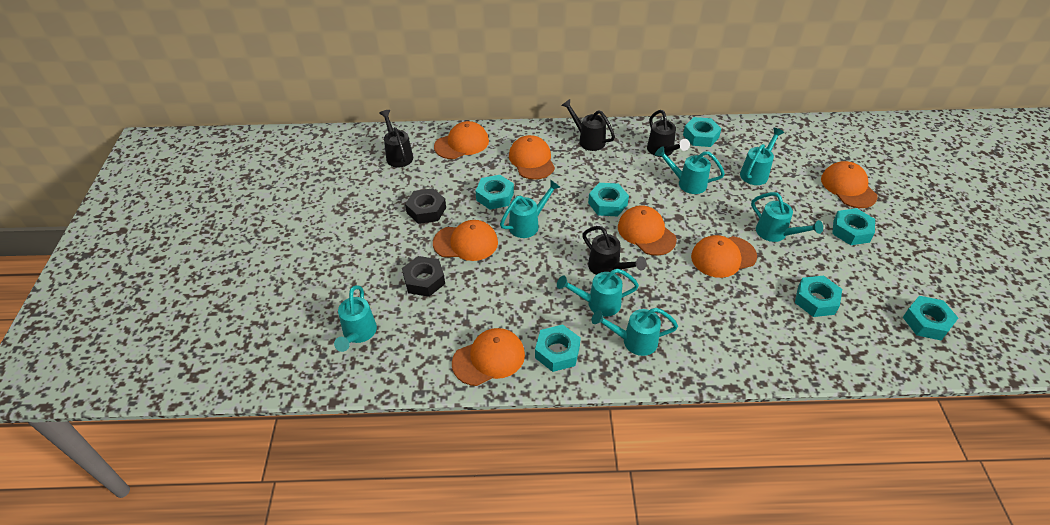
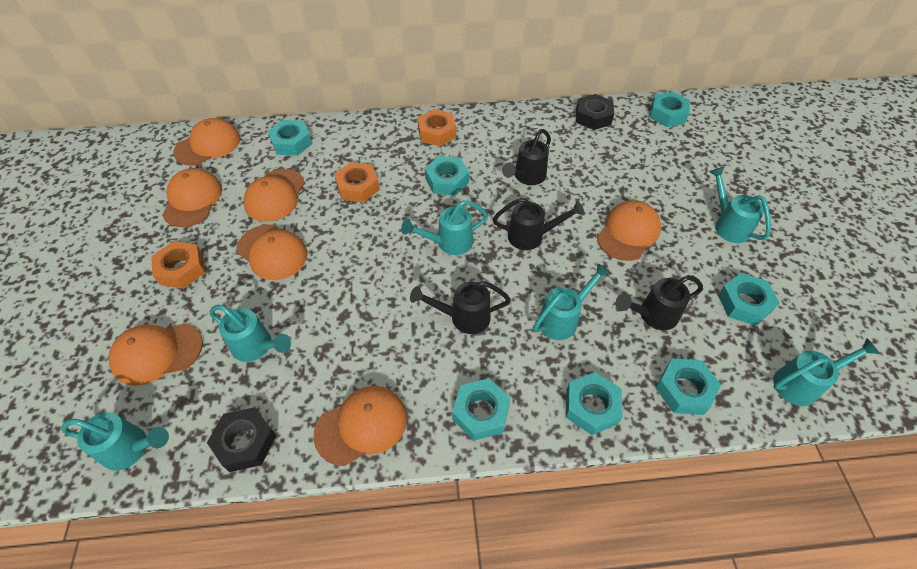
orange nut: none = 0 -> [151,241,205,289] [334,162,380,203] [417,109,456,146] = 3
turquoise watering can: [334,285,377,352] [500,180,560,238] [557,269,639,317] [592,308,678,356] [655,146,725,194] [740,128,784,185] [751,192,823,242] = 7 -> [61,412,169,470] [210,305,291,362] [401,200,488,255] [533,263,611,340] [709,167,771,243] [773,338,880,406] = 6

